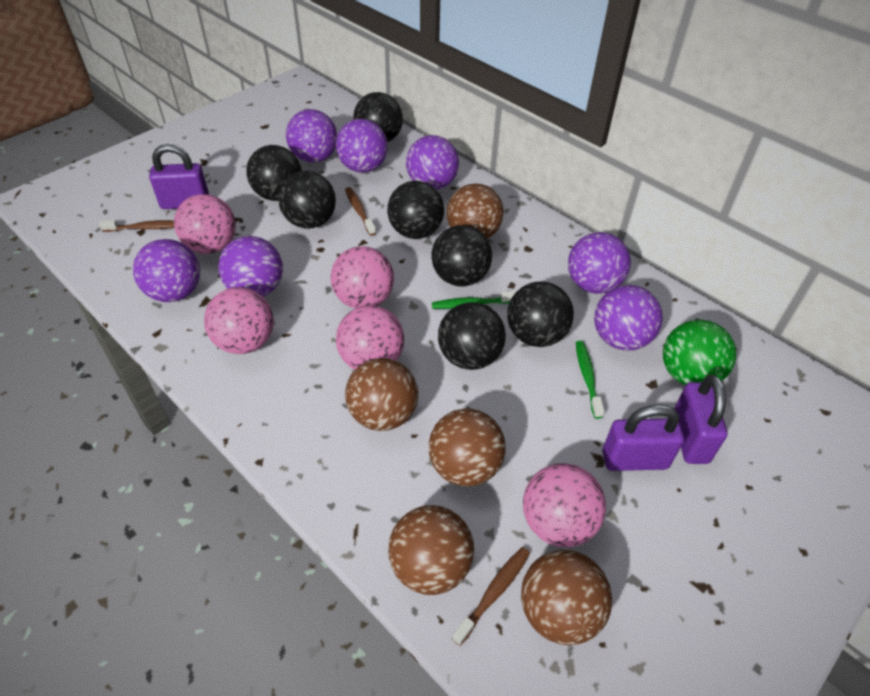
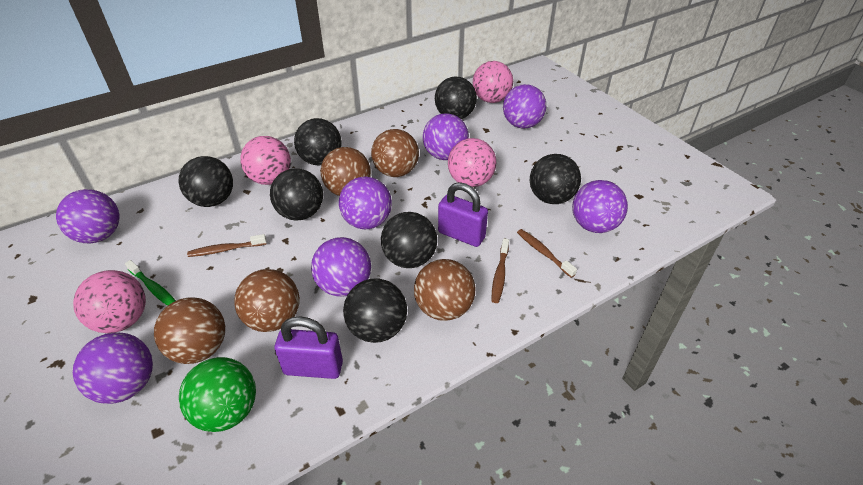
green toothbrush: [432,291,517,309] [576,341,604,419] = 2 -> [125,260,176,306] = 1
pink ball: [174,194,236,254] [204,287,274,354] [331,246,394,308] [336,305,404,370] [523,463,606,547] = 5 -> [73,270,146,333] [240,136,291,185] [448,138,496,187] [473,61,513,103] = 4
purple padlock: [149,144,209,209] [603,404,684,471] [674,375,728,464] = 3 -> [274,317,343,379] [438,182,488,247] = 2

